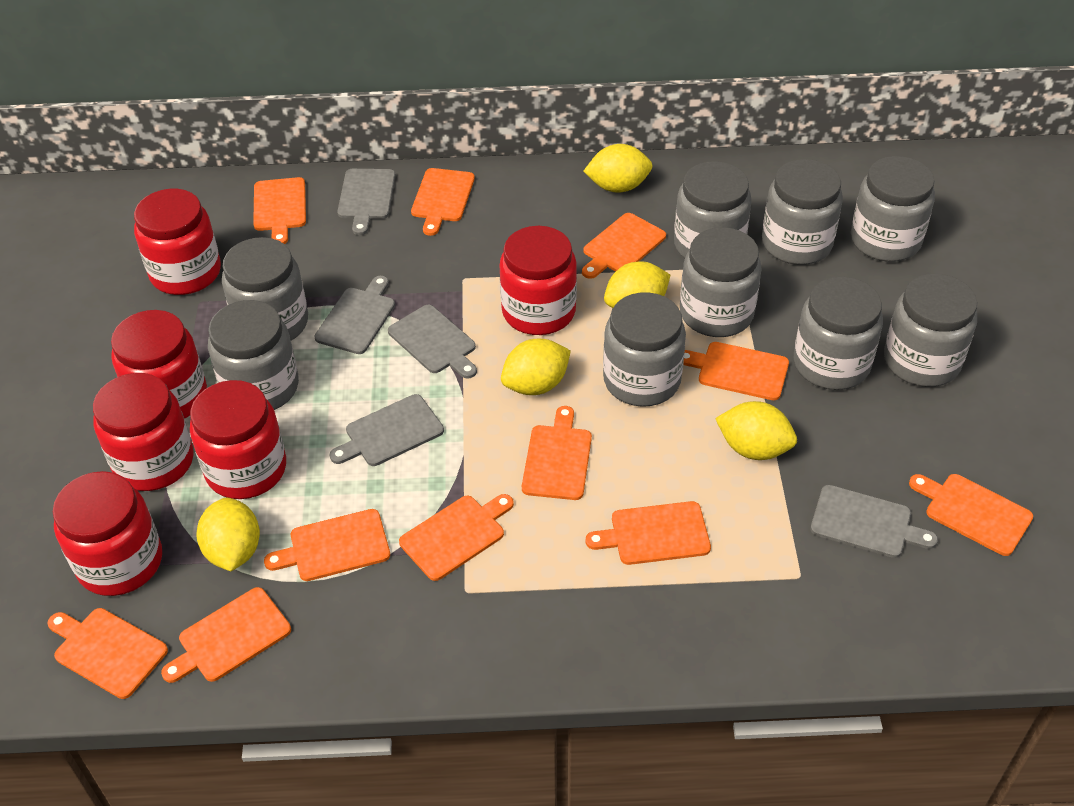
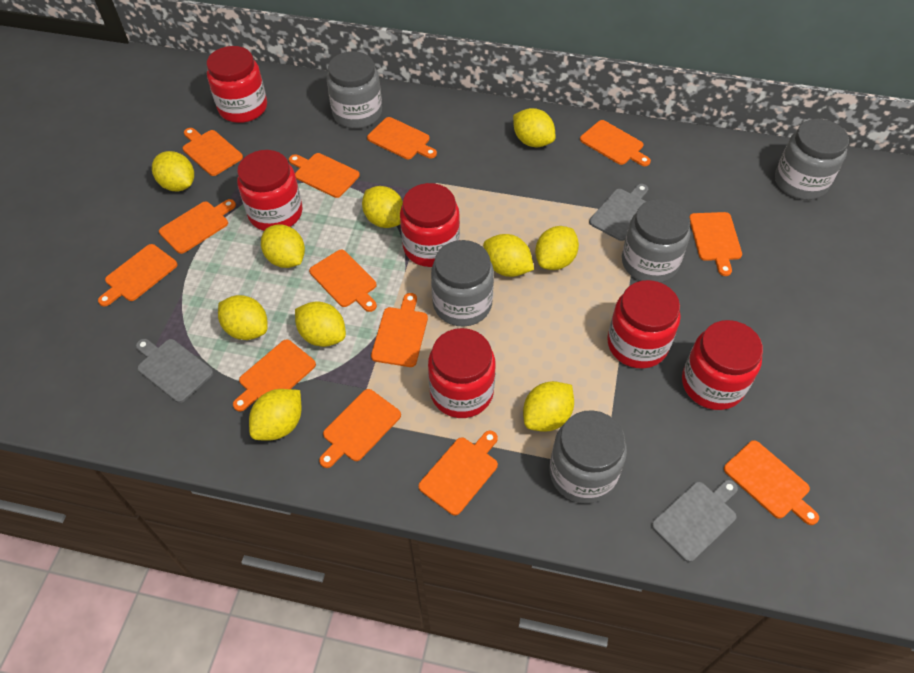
grey cutting board: [314,276,395,354] [330,394,444,466] [337,169,396,235] [388,305,477,379] [810,485,938,558] = 5 -> [136,339,213,403] [589,184,648,241] [652,480,738,562] = 3
grey jar: [208,300,299,410] [222,237,308,340] [603,292,686,407] [674,161,752,259] [680,227,762,337] [762,159,843,265] [794,277,883,390] [851,156,935,262] [884,274,978,387] = 9 -> [327,51,382,129] [431,240,494,326] [549,410,627,504] [622,199,690,283] [775,119,849,200] = 5
orange cutting board: [47,608,168,699] [161,587,291,683] [253,177,306,244] [264,509,390,581] [399,494,514,581] [411,168,475,236] [522,406,592,500] [582,213,666,279] [586,501,711,565] [683,342,789,400] [909,474,1033,556] = 11 -> [98,244,177,306] [159,199,236,254] [183,128,243,176] [233,339,316,412] [289,153,360,198] [309,250,377,312] [319,389,401,468] [367,117,437,159] [371,293,428,367] [419,431,498,515] [580,120,651,166] [689,212,742,276] [724,440,819,525] = 13
yellow lemon: [196,498,260,571] [501,339,571,395] [583,144,653,193] [604,262,670,308] [715,401,797,460] = 5 -> [152,151,194,191] [218,295,267,340] [249,389,302,441] [261,224,305,268] [295,301,346,347] [362,186,403,228] [483,234,534,277] [513,108,556,147] [523,381,574,432] [535,226,579,270] = 10

